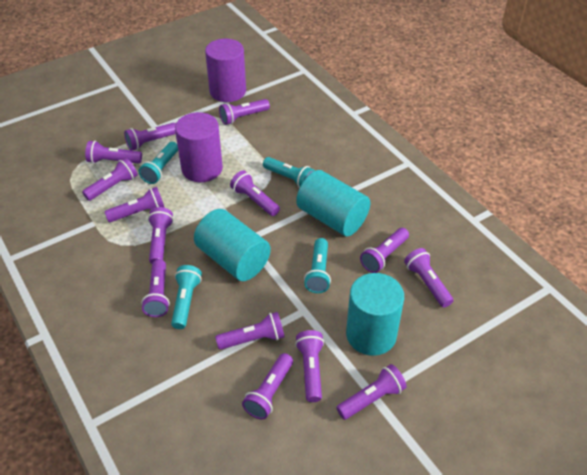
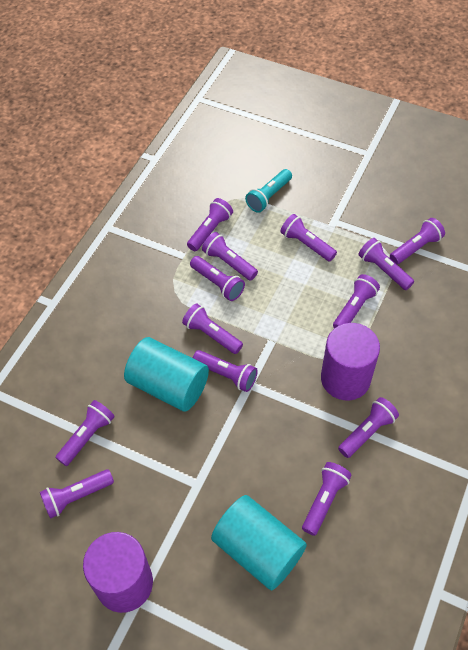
purple flashlight: [82,158,138,201] [85,141,142,164] [104,187,165,222] [124,123,176,151] [141,259,170,317] [148,207,173,264] [215,312,285,350] [219,99,270,125] [230,170,280,216] [242,353,293,420] [295,330,324,402] [336,364,407,420] [360,228,409,273] [404,248,453,308] = 14 -> [40,469,114,519] [56,400,115,466] [182,303,243,354] [187,198,233,251] [190,256,245,301] [193,350,258,392] [202,232,258,281] [280,214,337,262] [302,462,352,536] [333,274,380,328] [338,397,399,458] [358,238,414,290] [390,218,445,264] = 13
turquoise cylinder: [194,209,271,281] [296,170,370,236] [346,273,404,356] = 3 -> [124,337,209,412] [211,495,307,591] = 2
turquoise flashlight: [139,142,178,184] [171,265,202,329] [263,157,315,188] [304,238,331,293] = 4 -> [245,169,292,213] = 1

